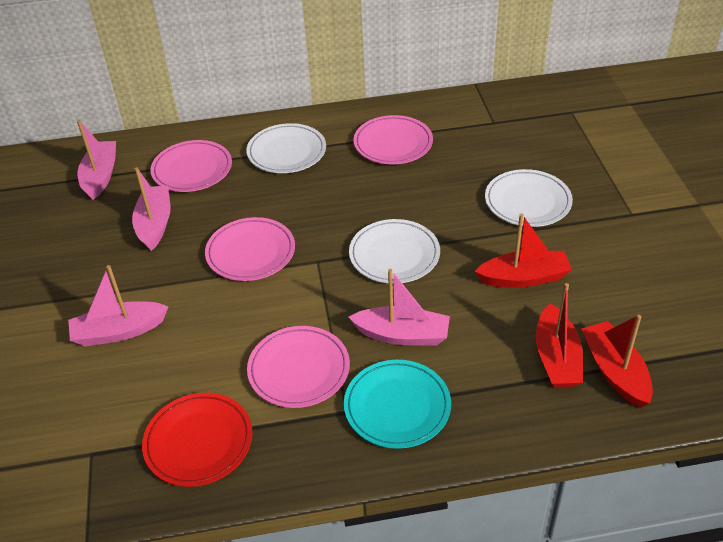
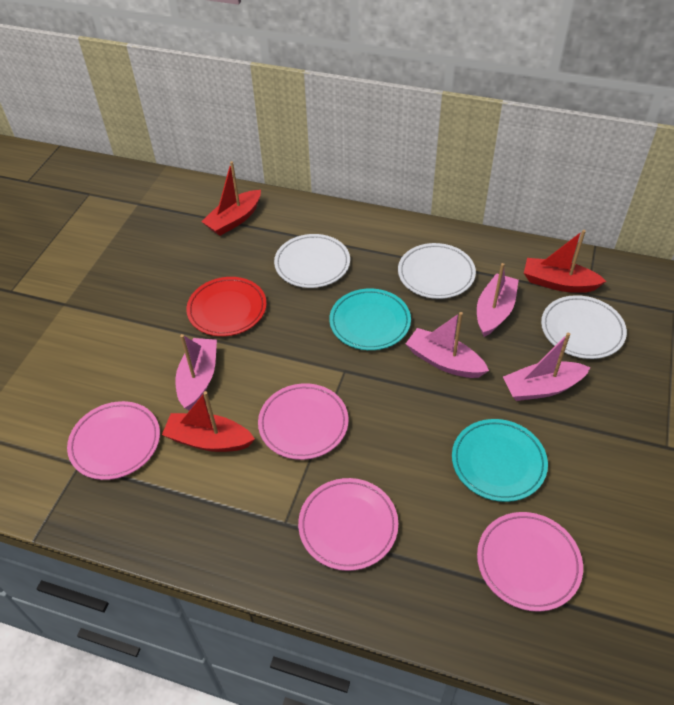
turquoise plate: [344,360,451,449] = 1 -> [329,289,411,350] [452,419,548,502] = 2

